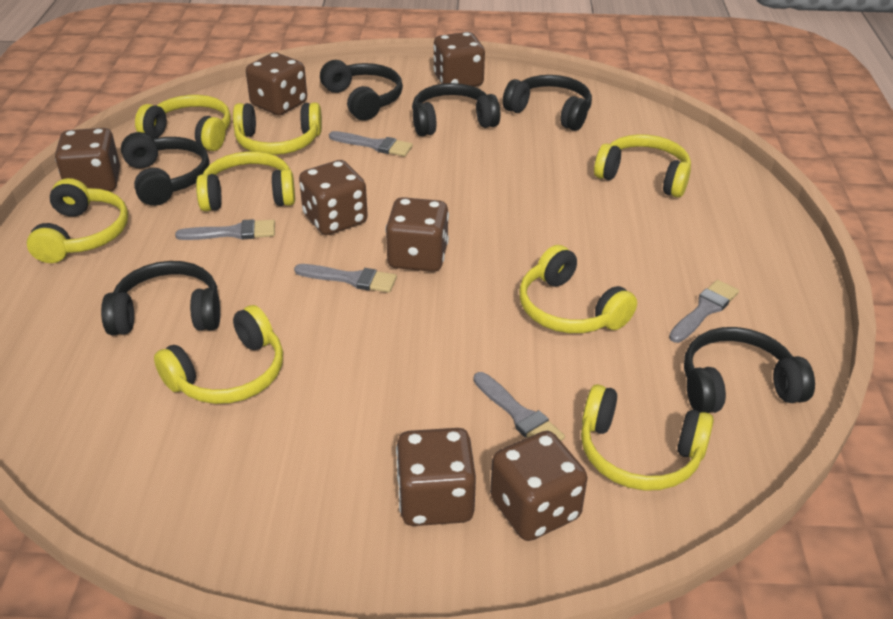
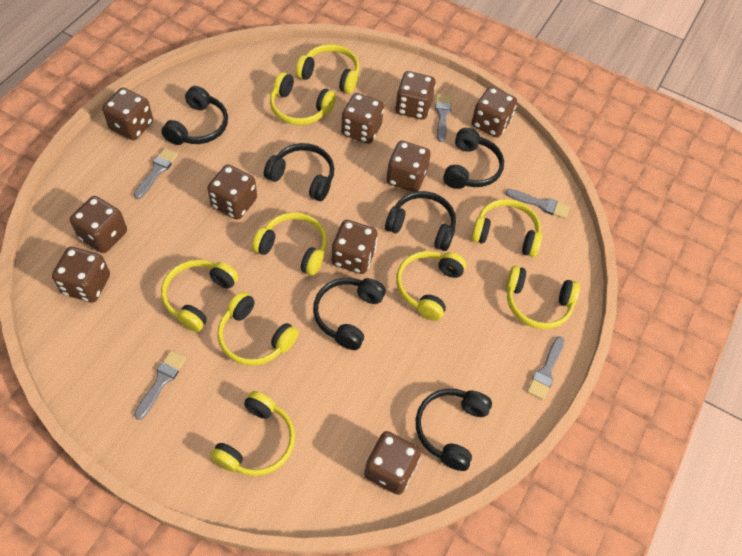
brown dice: [55,128,120,192] [246,52,307,115] [299,160,368,235] [385,197,449,272] [396,428,476,526] [433,32,485,87] [490,431,587,541] = 7 -> [52,247,110,302] [70,196,127,253] [102,88,153,140] [207,165,257,220] [332,220,378,274] [341,93,384,144] [364,431,421,495] [386,141,431,192] [395,71,436,120] [471,86,517,137] = 10
yellow headphones: [27,178,128,263] [135,95,231,151] [154,305,283,404] [196,151,295,211] [233,102,322,155] [519,245,637,333] [581,384,714,491] [594,134,691,198] = 8 -> [161,259,238,332] [210,391,295,476] [217,292,299,365] [252,212,327,276] [270,72,336,125] [296,44,359,94] [396,251,466,321] [471,199,542,257] [506,266,580,329] = 9

